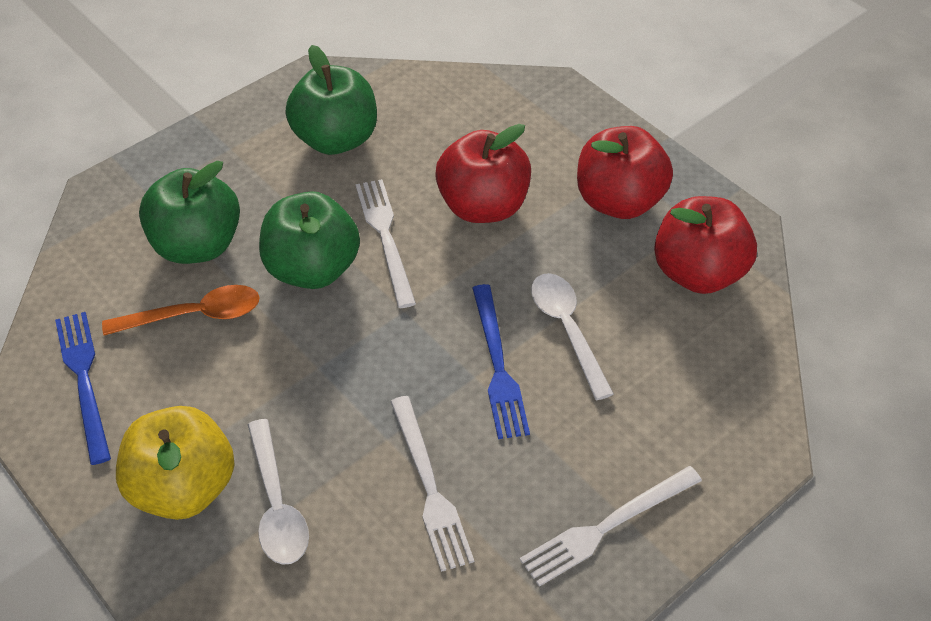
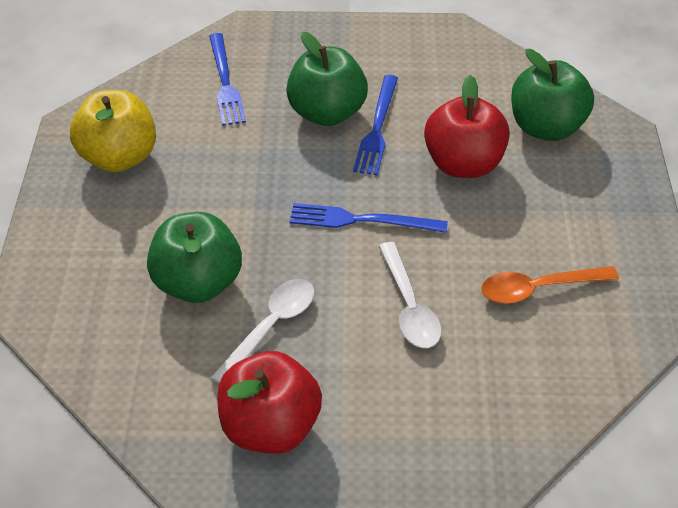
blue fork: [55,312,111,465] [472,284,530,439] = 2 -> [209,33,246,126] [289,203,448,233] [353,75,398,175] = 3
red apple: [435,124,531,223] [577,126,673,219] [654,196,757,294] = 3 -> [217,351,322,454] [424,75,510,178] = 2
white fork: [356,179,416,308] [390,396,474,572] [520,466,702,587] = 3 -> none = 0

